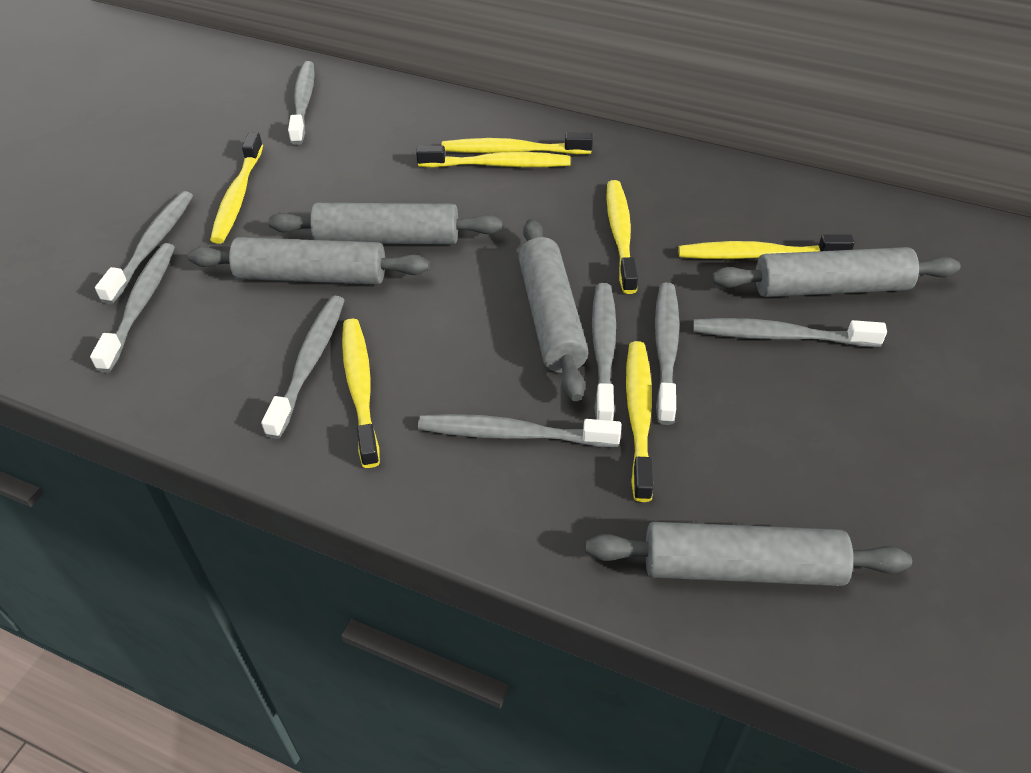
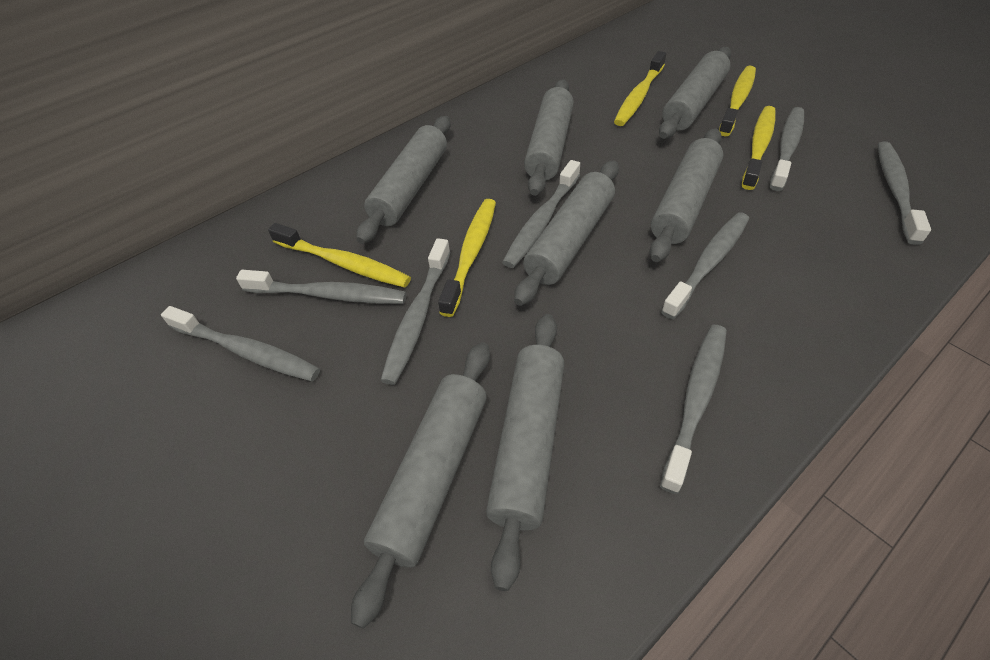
grey rolling pin: [188,237,430,285] [268,203,502,245] [518,219,589,401] [586,522,912,586] [712,247,961,297] = 5 -> [351,342,490,629] [356,116,451,244] [486,314,564,591] [514,161,619,306] [524,80,574,196] [649,129,723,262] [659,47,731,139] = 7
yellow toothbrush: [210,132,263,244] [342,318,380,468] [416,146,571,168] [441,132,593,154] [606,180,638,294] [626,341,653,502] [678,234,855,259] = 7 -> [268,223,411,288] [438,199,496,317] [614,51,666,126] [719,66,756,136] [742,106,775,190] = 5

